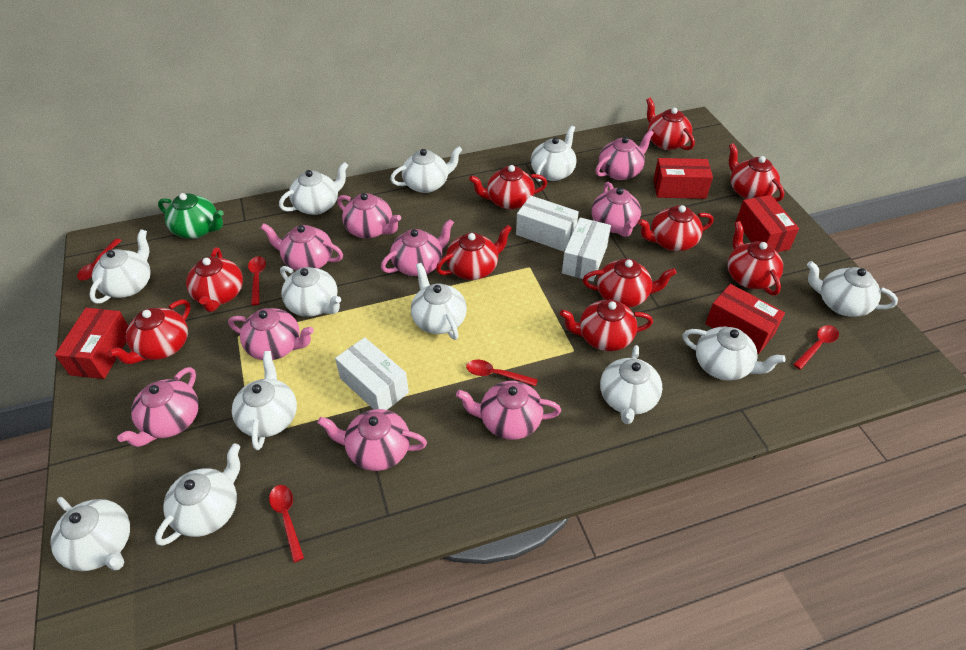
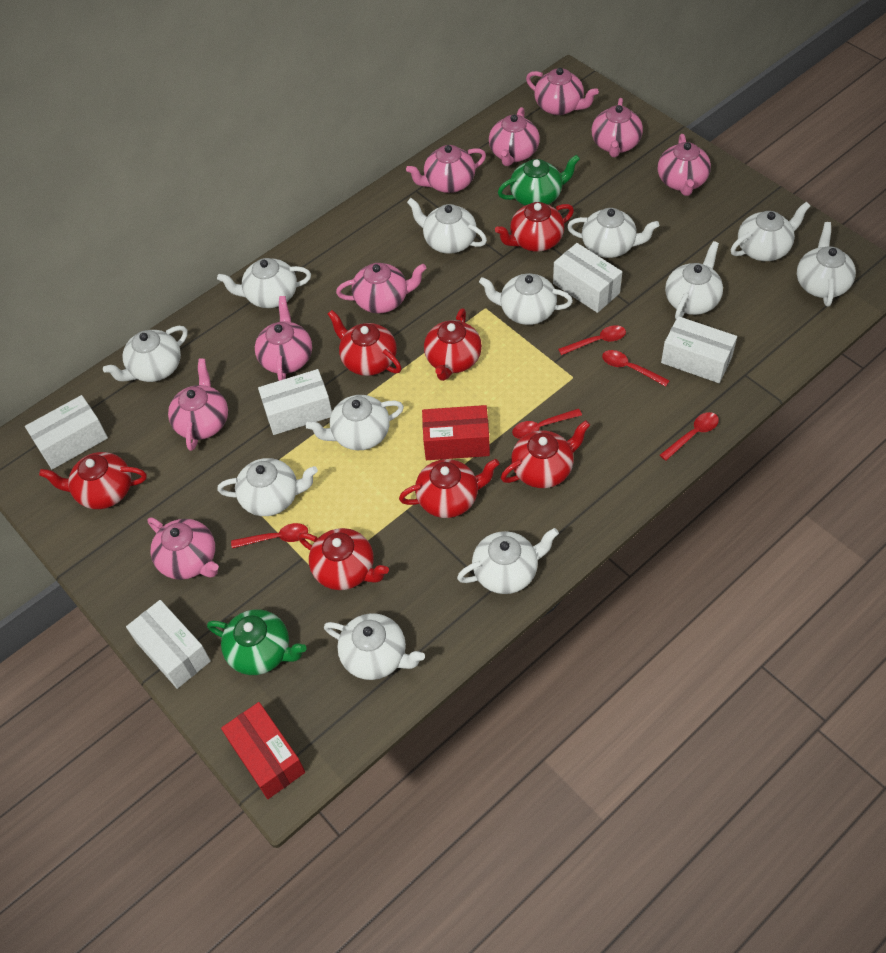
green teapot: [158,193,224,239] = 1 -> [207,609,306,675] [498,154,580,206] = 2
red box: [55,308,128,379] [653,158,713,199] [705,284,785,354] [736,195,799,252] = 4 -> [221,702,305,799] [422,405,490,460] = 2
red teapot: [107,300,191,364] [186,247,243,312] [436,225,512,280] [469,165,547,210] [560,300,653,351] [583,259,677,308] [638,205,714,251] [646,97,695,150] [728,221,783,295] [729,143,784,202] = 10 -> [39,452,147,509] [298,528,389,590] [328,310,402,376] [399,459,500,518] [424,308,482,381] [495,202,574,252] [501,420,590,488] = 7
white box: [335,337,409,410] [516,196,579,251] [562,218,611,282] = 3 -> [25,395,108,469] [126,600,211,689] [258,369,332,435] [553,243,622,313] [661,316,737,383] = 5

